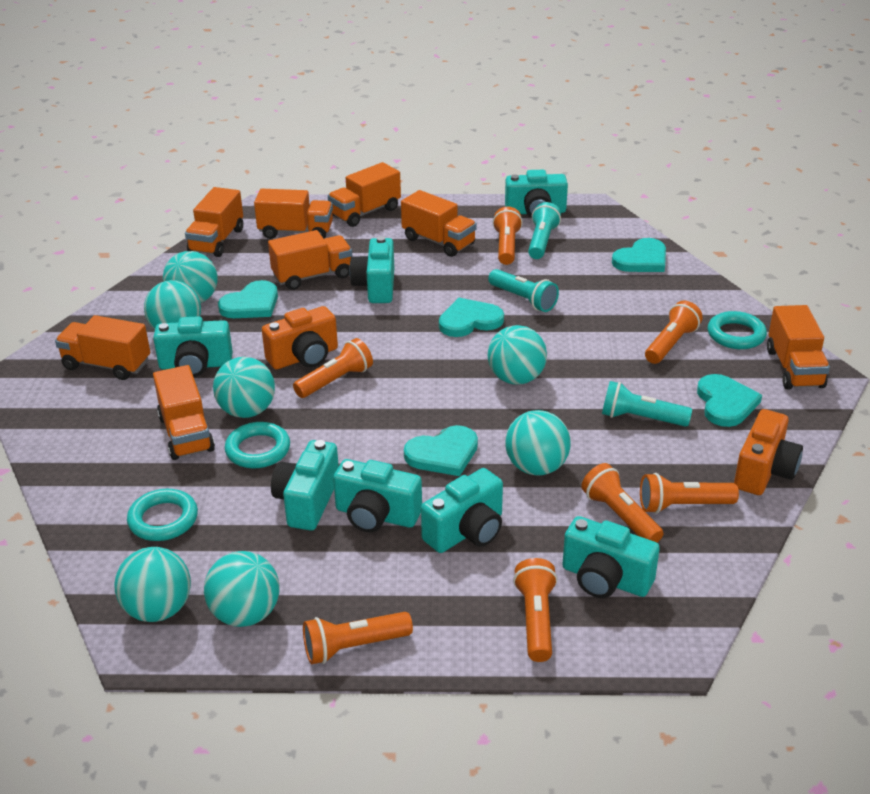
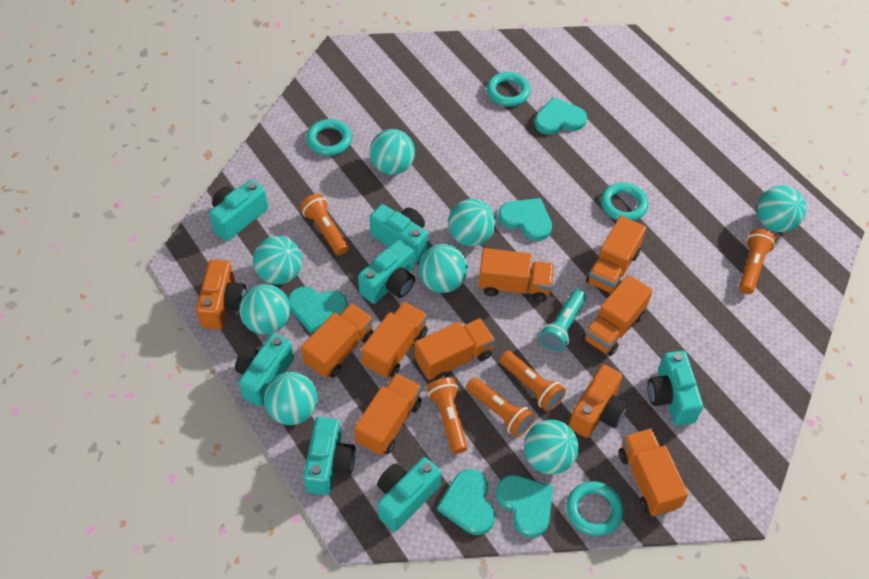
orange flashlight: [293,338,373,398] [303,612,413,664] [493,207,523,265] [513,558,558,662] [581,463,664,543] [640,473,739,514] [645,301,703,364] = 7 -> [300,193,348,255] [427,377,468,454] [466,377,535,437] [500,351,566,411] [739,229,776,294] = 5
turquoise ball: [114,547,191,622] [144,280,201,329] [163,251,218,303] [204,551,280,627] [213,357,275,418] [487,325,547,385] [505,410,571,476] = 7 -> [239,284,290,335] [253,236,302,285] [264,372,318,425] [370,129,415,175] [419,244,468,293] [448,199,496,246] [524,420,579,475] [757,185,806,232] = 8
turquoise flashlight: [488,269,559,312] [528,202,561,259] [602,381,692,427] = 3 -> [539,289,586,351] = 1
turquoise ring: [127,489,198,541] [225,422,290,468] [708,311,767,349] = 3 -> [306,119,352,156] [487,72,530,107] [566,481,624,536] [601,183,648,221] = 4

